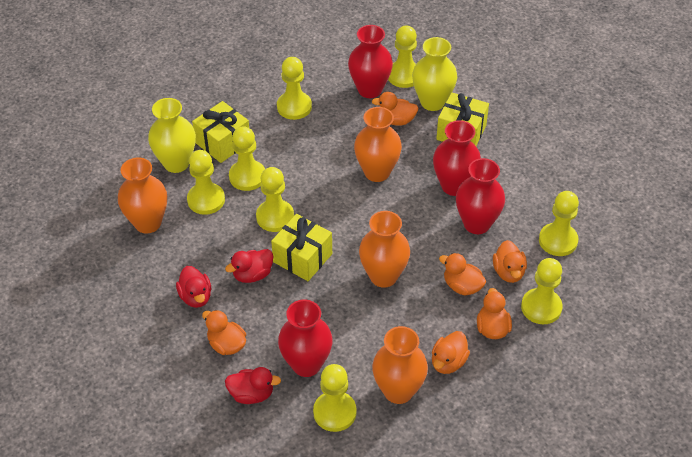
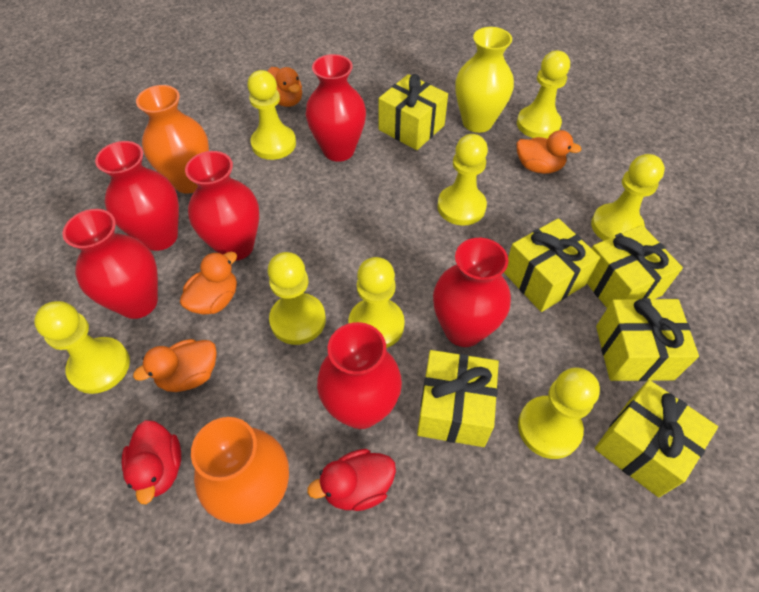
orange duck: [202,310,246,355] [372,92,419,126] [432,331,470,374] [439,253,486,295] [477,288,512,339] [493,240,527,283] = 6 -> [133,339,217,392] [180,252,237,314] [268,67,302,107] [517,130,582,174] = 4
orange vase: [118,158,167,234] [354,107,402,182] [359,211,410,288] [372,326,428,404] = 4 -> [136,85,209,194] [191,417,289,524] = 2
red duck: [176,266,211,308] [225,249,273,283] [225,367,281,404] = 3 -> [122,420,181,504] [307,449,396,511] = 2
red vase: [278,300,333,377] [348,25,393,98] [433,120,481,196] [456,158,505,234] = 4 -> [63,209,158,319] [95,141,179,251] [185,151,259,261] [306,54,366,162] [317,322,402,429] [433,238,511,347] = 6
yellow gift: [192,101,249,163] [271,214,332,281] [436,92,489,146] = 3 -> [379,74,448,150] [417,350,499,447] [504,218,600,312] [587,225,683,308] [595,380,718,497] [596,298,699,381] = 6
yellow vase: [148,98,196,173] [412,37,457,111] = 2 -> [455,27,514,133] = 1

